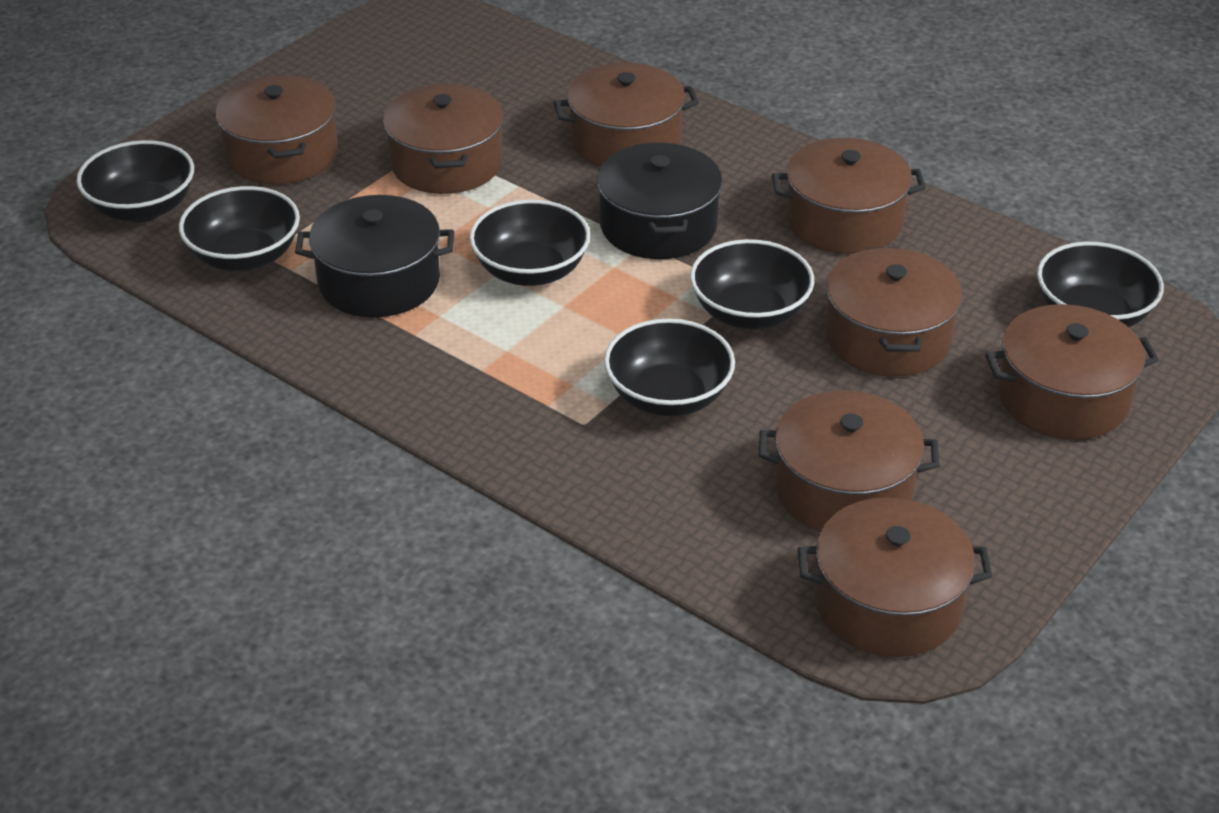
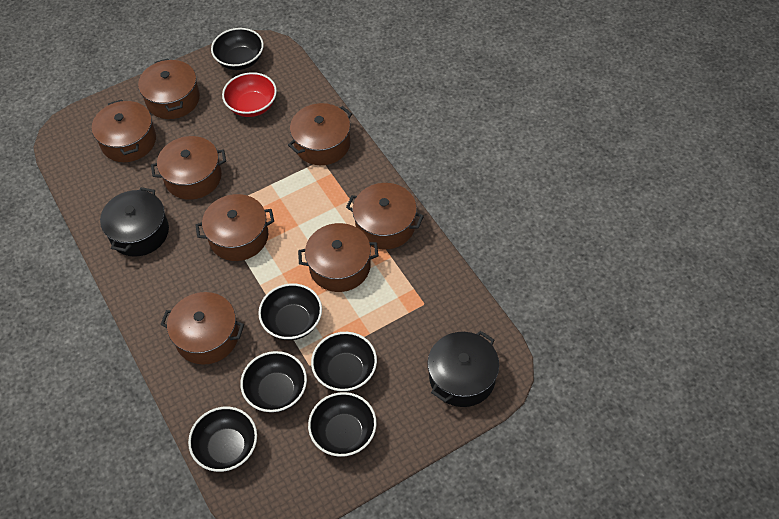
red bowl: none = 0 -> [222,72,277,117] = 1

